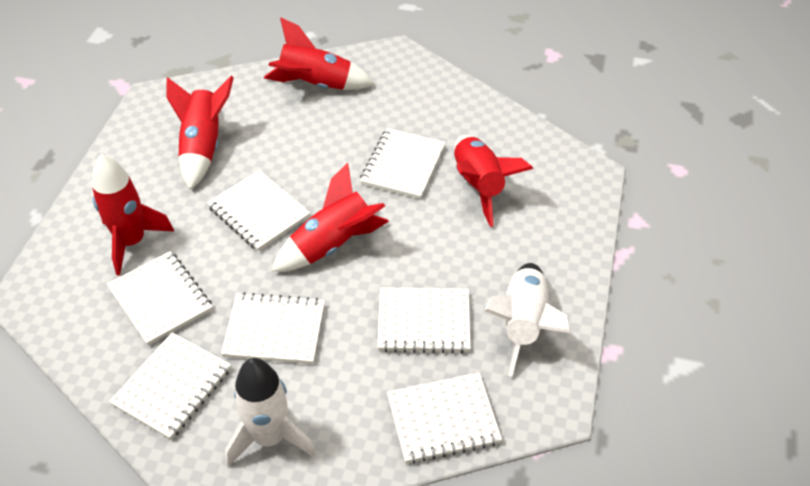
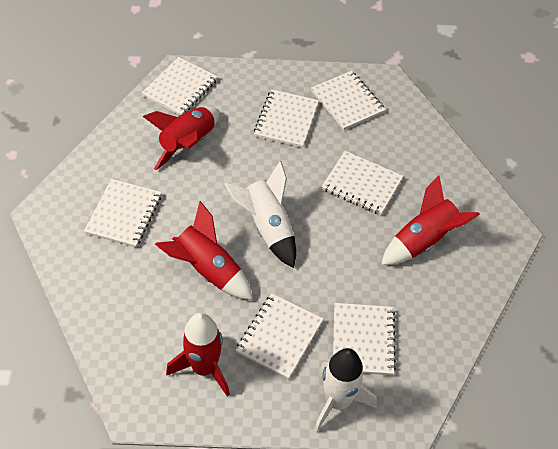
red rocket: [92,154,174,275] [166,76,234,190] [264,17,374,90] [272,163,389,272] [454,135,533,227] = 5 -> [142,107,220,170] [155,201,253,300] [166,313,230,396] [381,176,480,265] = 4

